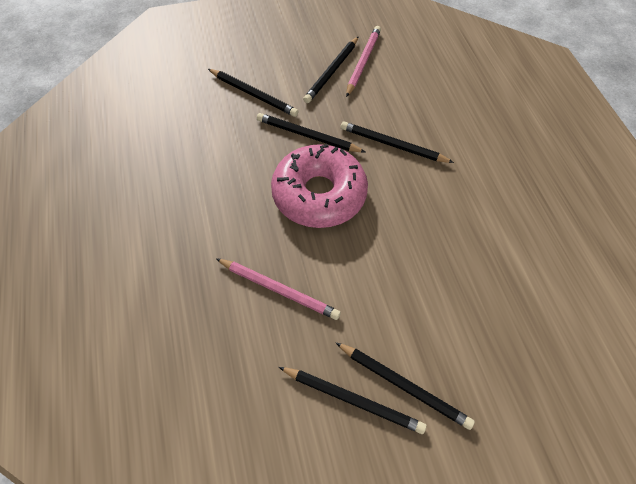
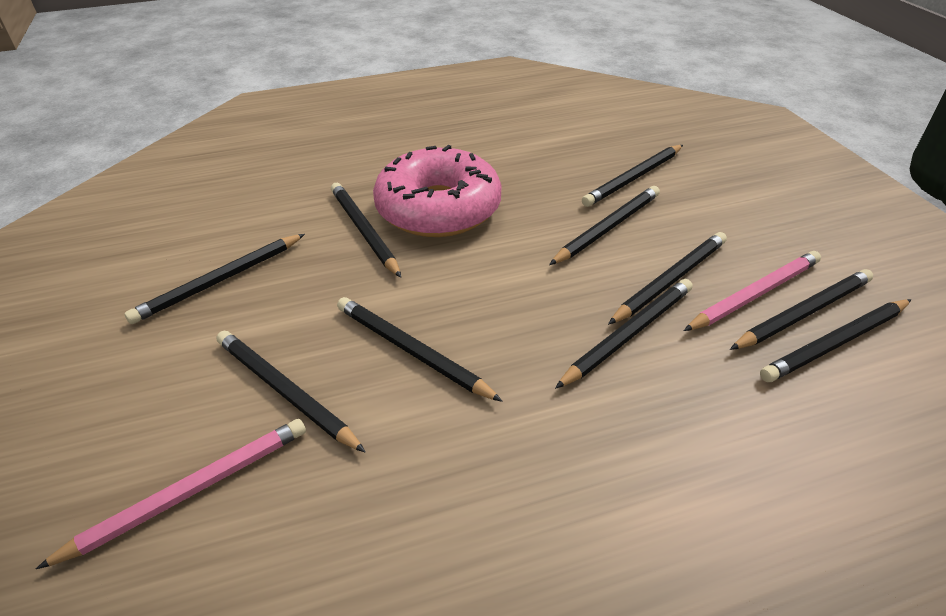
black pencil: [208,69,299,117] [257,113,365,152] [279,367,427,434] [303,36,359,103] [336,343,475,430] [341,121,454,163] = 6 -> [124,234,305,324] [217,331,366,453] [331,183,401,278] [337,297,503,402] [549,186,660,265] [555,279,693,389] [582,145,683,207] [608,232,727,325] [730,269,873,350] [760,299,911,382] = 10

